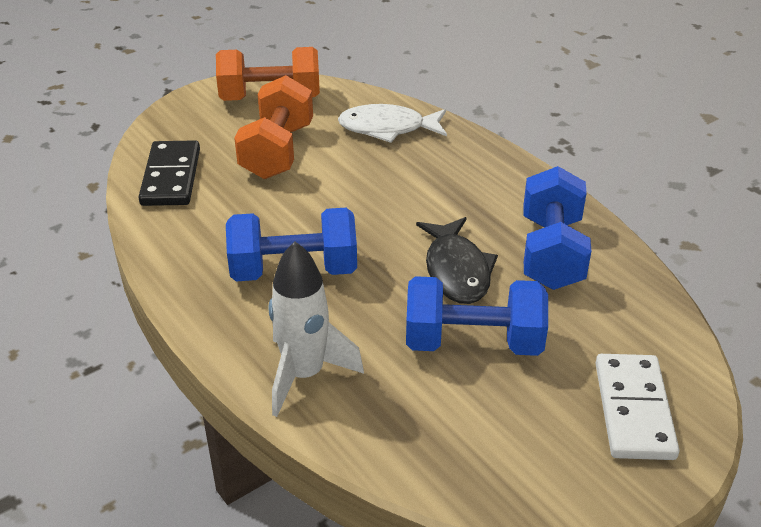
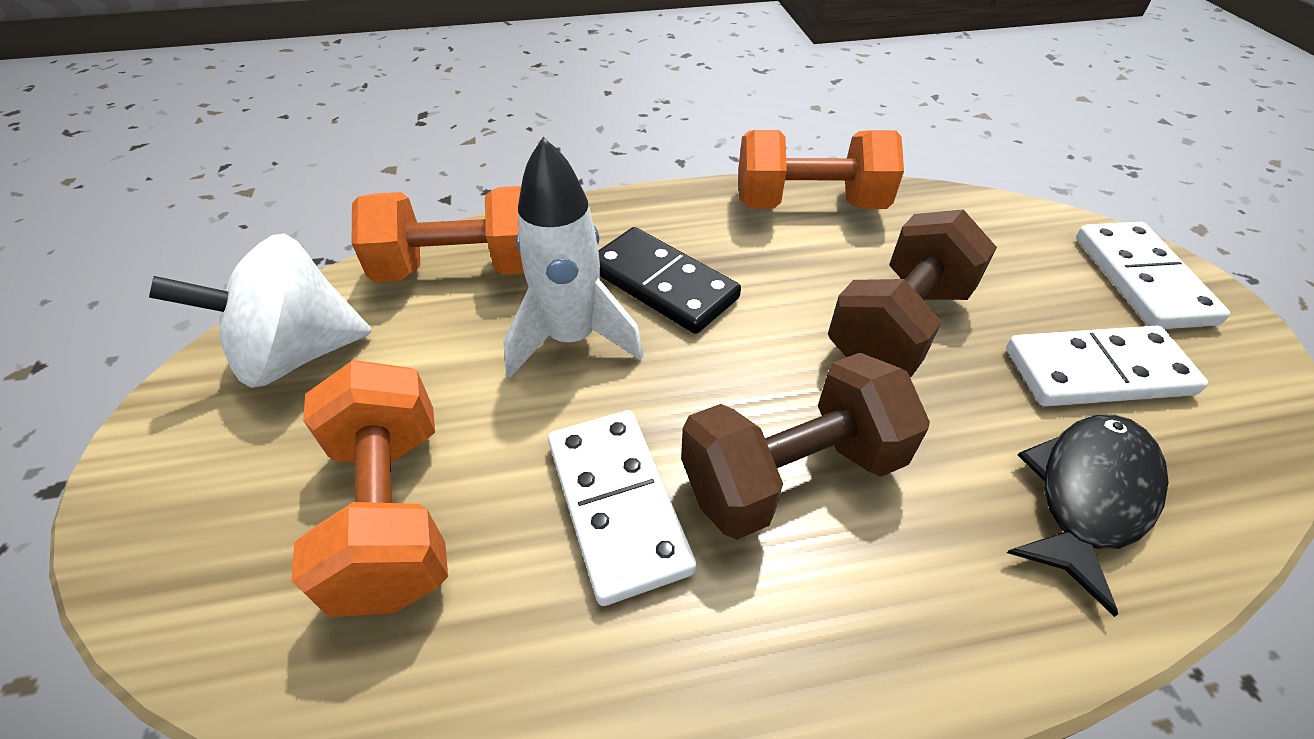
blue dumbbell: [226,208,357,281] [406,276,548,356] [523,166,591,290] = 3 -> none = 0
brown dumbbell: none = 0 -> [681,353,930,540] [828,209,997,377] = 2
orange dumbbell: [216,47,320,101] [234,75,313,179] = 2 -> [291,360,448,617] [352,186,524,282] [739,130,904,209] = 3
white domino: [595,354,680,460] = 1 -> [548,410,696,606] [1006,326,1208,406] [1076,222,1230,329] = 3
white fish: [338,104,447,143] = 1 -> none = 0
white spinning top: none = 0 -> [149,234,372,388] = 1

